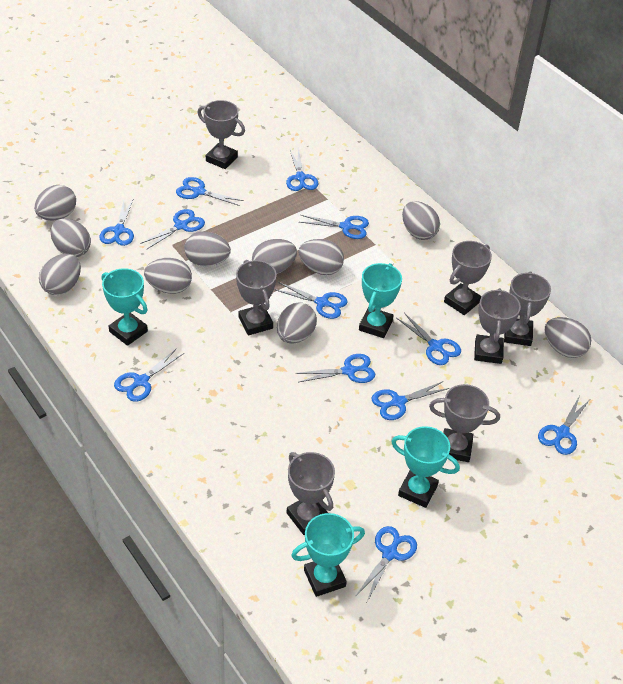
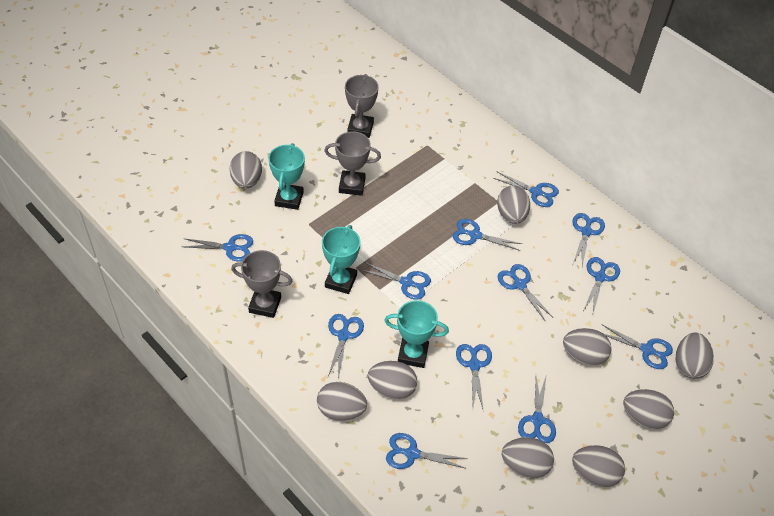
grey egg: [34,185,76,221] [39,254,81,295] [50,218,91,257] [144,258,192,294] [184,231,231,266] [252,239,297,274] [277,303,317,344] [299,239,344,275] [402,201,440,240] [545,317,591,358] = 10 -> [230,151,262,189] [317,382,367,421] [368,361,417,399] [497,186,530,224] [502,437,554,478] [563,328,612,366] [572,445,625,487] [623,389,674,429] [676,332,714,379] = 9
grey trophy: [198,100,245,169] [236,260,277,335] [287,452,335,535] [429,384,500,462] [444,241,492,315] [474,288,521,364] [504,271,551,346] = 7 -> [231,250,292,318] [324,131,381,196] [345,74,379,138] = 3
turquoise trophy: [102,268,148,346] [291,513,365,597] [359,263,402,338] [391,426,460,508] = 4 -> [268,143,305,210] [322,225,360,294] [384,300,449,368] = 3

